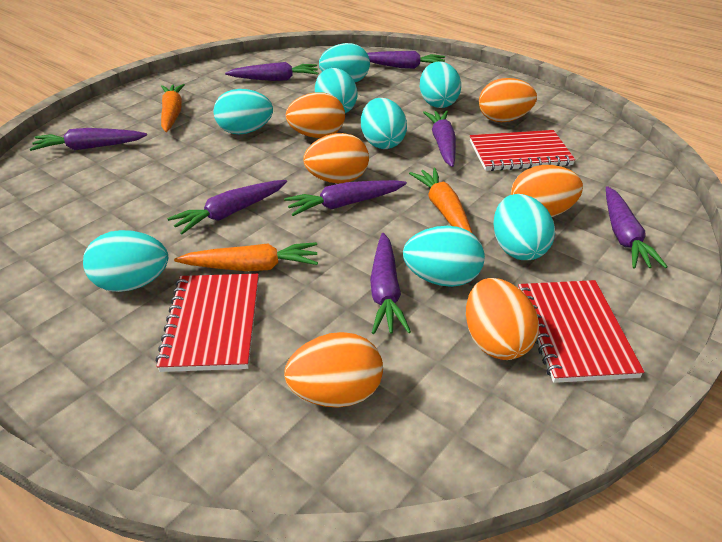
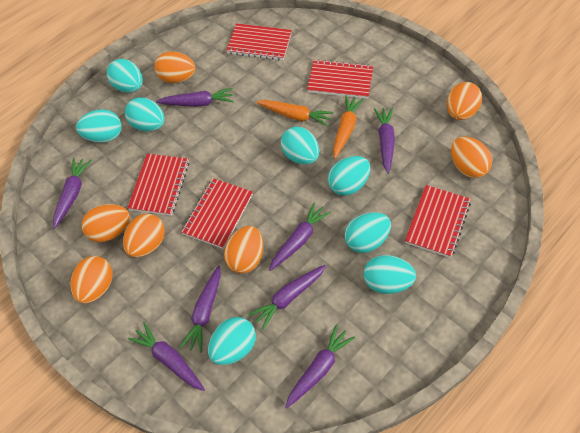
orange carrot: [161,84,185,132] [174,242,318,271] [409,168,473,234] = 3 -> [256,100,333,127] [333,95,364,159] = 2
orange egg: [284,332,383,408] [286,92,345,138] [303,133,369,183] [466,278,539,360] [479,78,537,122] [511,165,583,217] = 6 -> [71,256,113,303] [82,204,130,242] [123,214,165,257] [154,51,195,83] [224,226,263,273] [447,82,482,120] [451,137,492,178] = 7
red notebook: [156,274,259,372] [470,130,575,171] [518,280,644,383] = 3 -> [127,154,189,216] [181,178,253,249] [226,23,292,60] [307,59,374,99] [405,185,471,258] = 5

